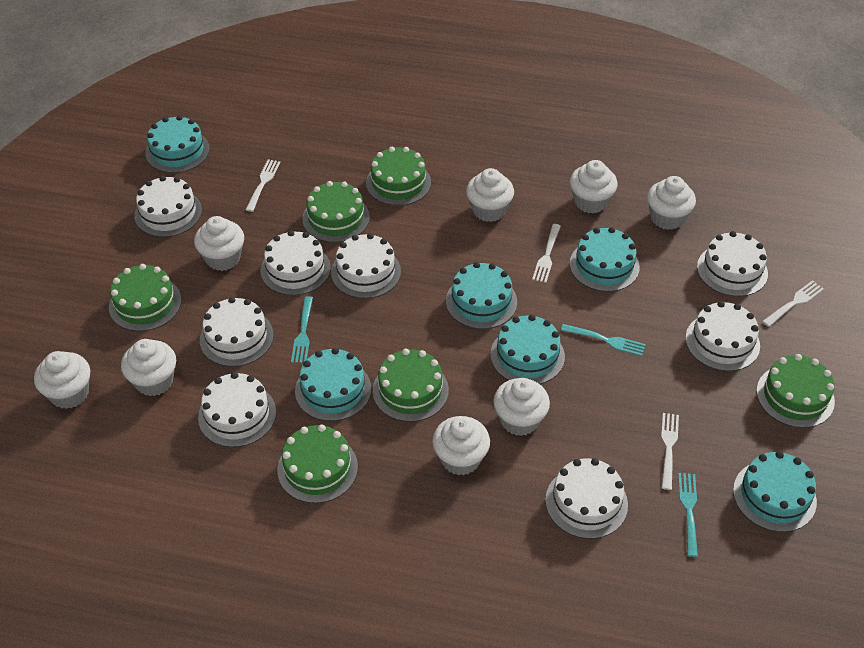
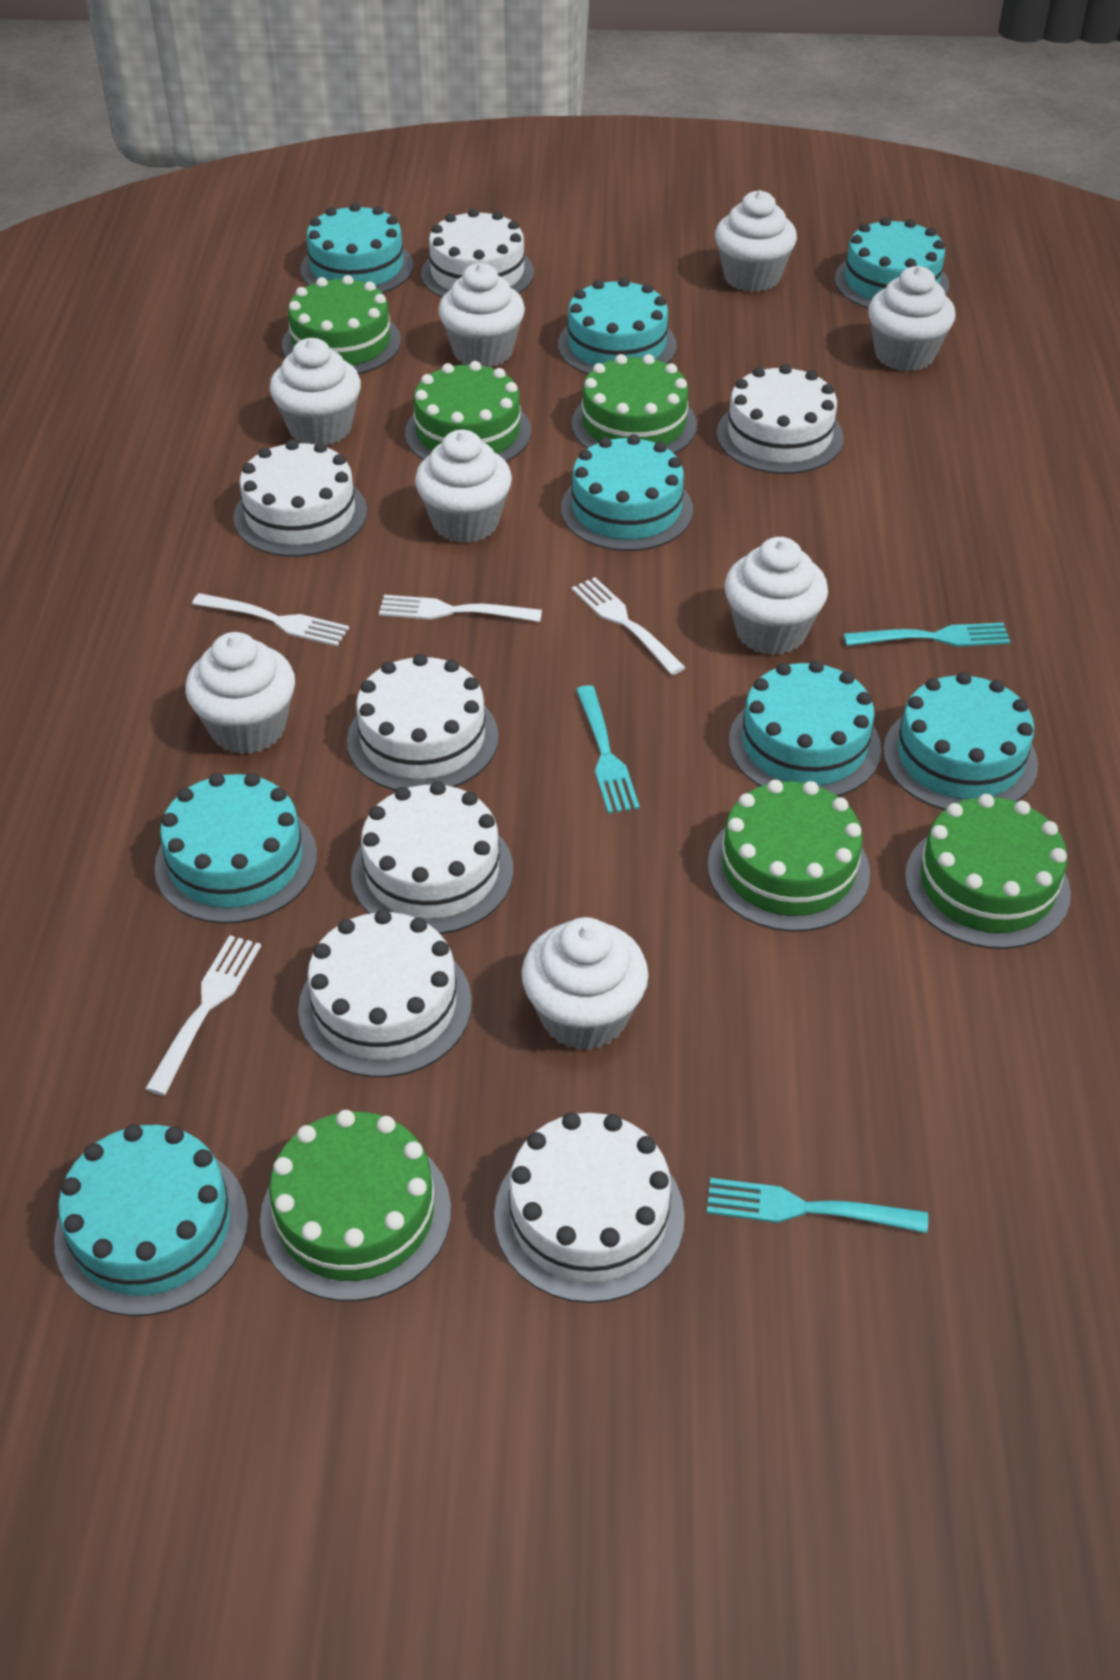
turquoise cake: [145,115,210,173] [295,348,371,421] [446,262,517,329] [490,314,565,384] [570,227,640,292] [733,451,817,532] = 6 -> [54,1124,248,1316] [154,773,317,924] [300,203,413,293] [558,278,677,374] [561,434,693,551] [729,660,881,796] [834,217,949,308] [883,672,1038,810] = 8
white cake: [134,176,202,237] [198,372,276,447] [200,297,274,367] [261,230,331,296] [331,233,401,299] [545,458,628,539] [685,301,760,371] [697,231,768,296] = 8 -> [233,439,367,557] [298,909,472,1077] [347,654,499,791] [351,781,513,934] [421,209,534,298] [494,1112,685,1303] [717,364,844,474] = 7

